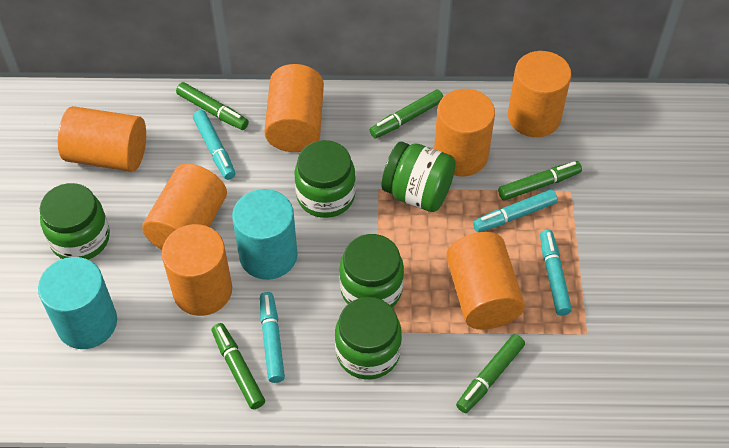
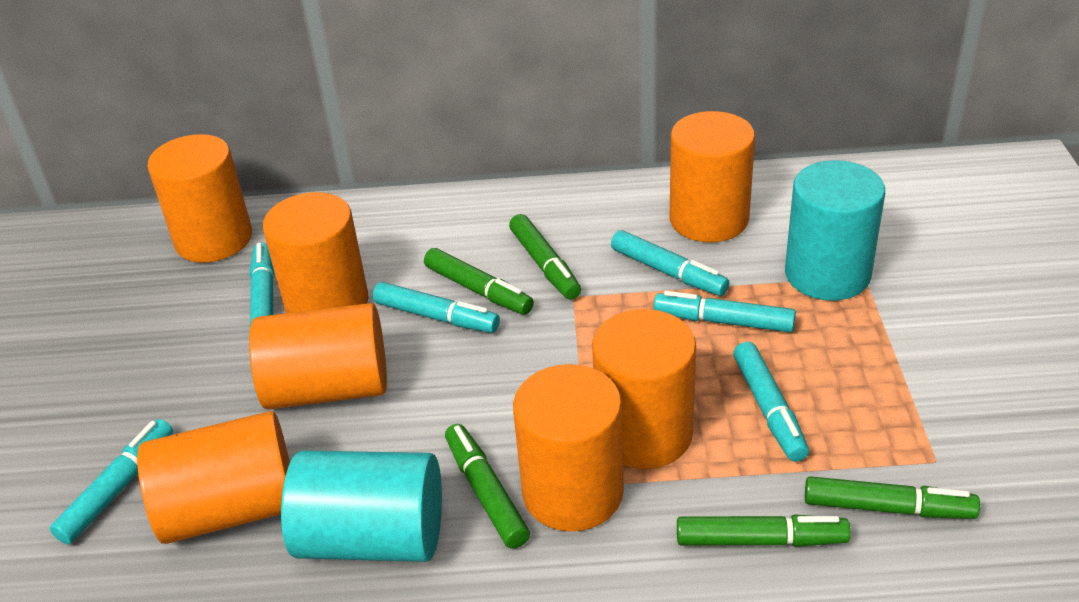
green jar: [40,183,110,260] [295,140,356,218] [335,297,402,380] [339,234,404,307] [382,142,456,212] = 5 -> none = 0
turquoise marker: [193,110,236,180] [260,292,285,383] [473,189,558,232] [540,230,572,315] = 4 -> [50,419,173,544] [250,243,274,327] [373,282,500,333] [611,230,729,296] [654,291,796,332] [733,342,809,462] = 6

